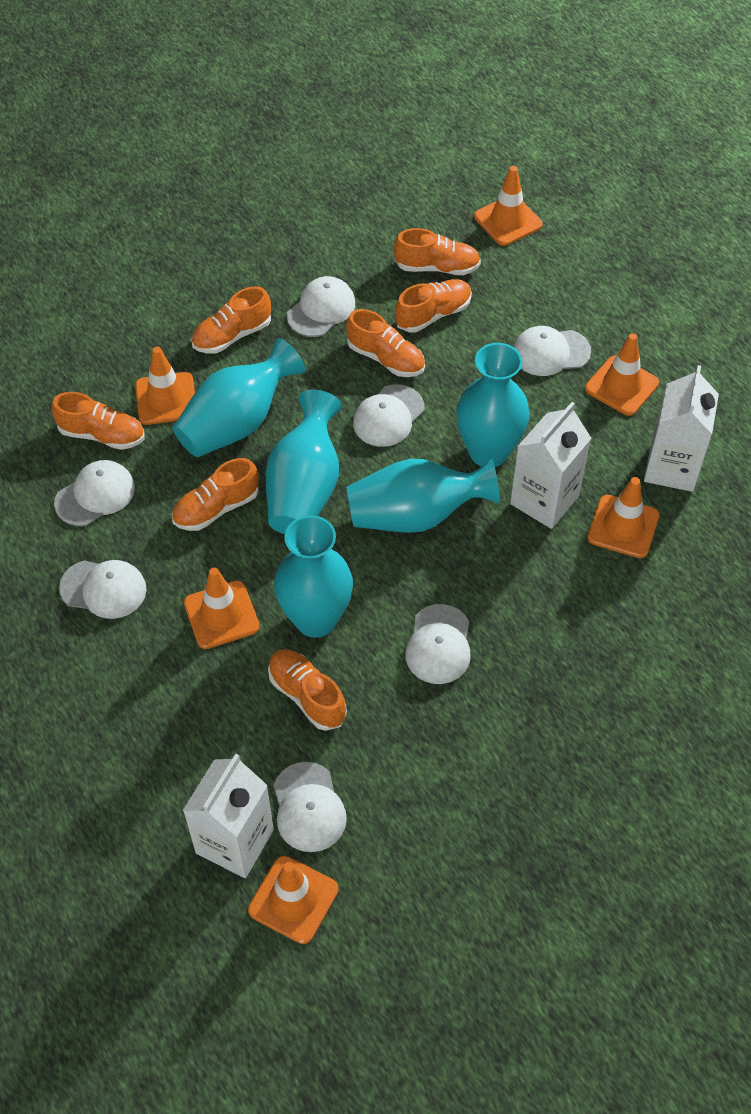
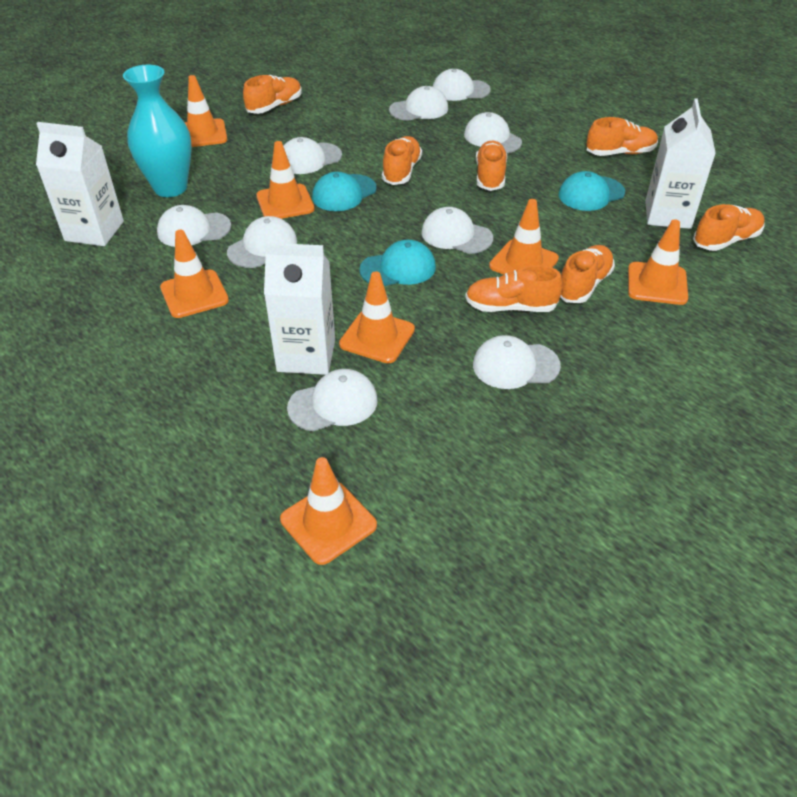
orange traffic cone: [135,347,195,425] [184,568,260,649] [248,856,339,944] [474,166,543,246] [585,333,659,416] [588,477,660,558] = 6 -> [160,230,229,318] [185,75,227,147] [256,141,315,219] [280,457,377,565] [339,271,415,363] [489,199,559,275] [628,219,688,305] = 7
turquoise cap: none = 0 -> [312,172,377,211] [359,240,436,286] [559,171,625,211] = 3
turquoise vase: [173,338,305,457] [265,390,342,534] [274,515,353,638] [347,459,500,533] [456,343,530,467] = 5 -> [123,65,192,197] = 1
white cap: [54,460,135,526] [59,560,147,619] [273,762,347,852] [287,276,355,337] [353,384,424,447] [405,604,471,684] [514,326,591,376] = 7 -> [157,205,231,247] [227,216,297,268] [283,137,342,174] [287,369,378,431] [389,86,448,121] [421,207,493,254] [433,69,491,101] [464,112,522,153] [473,335,561,389] = 9

